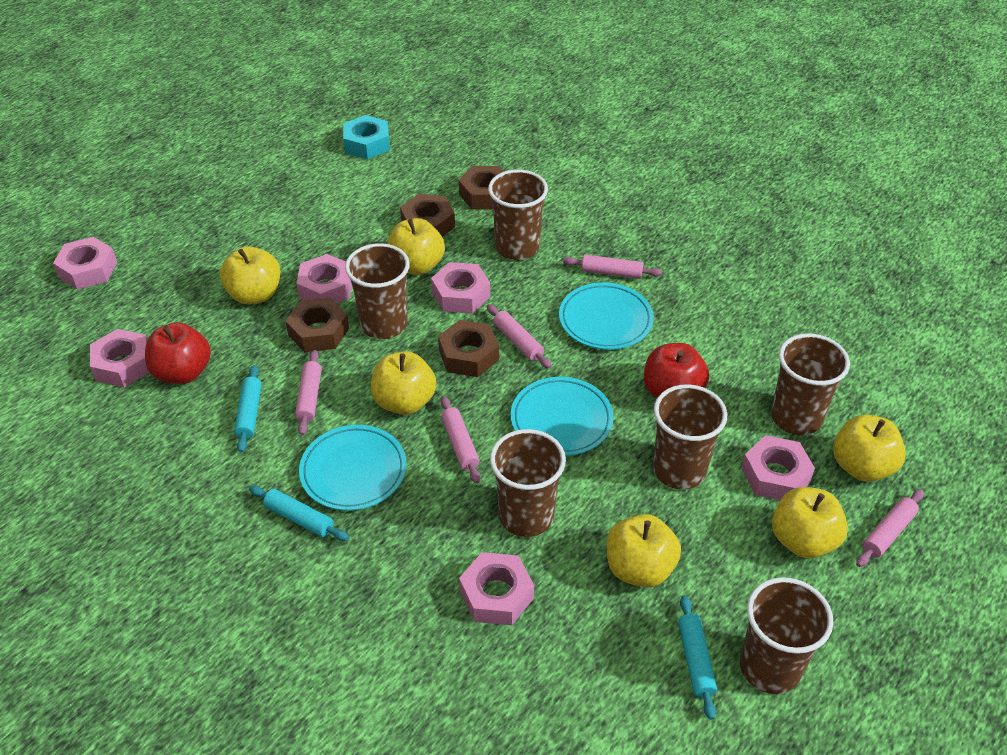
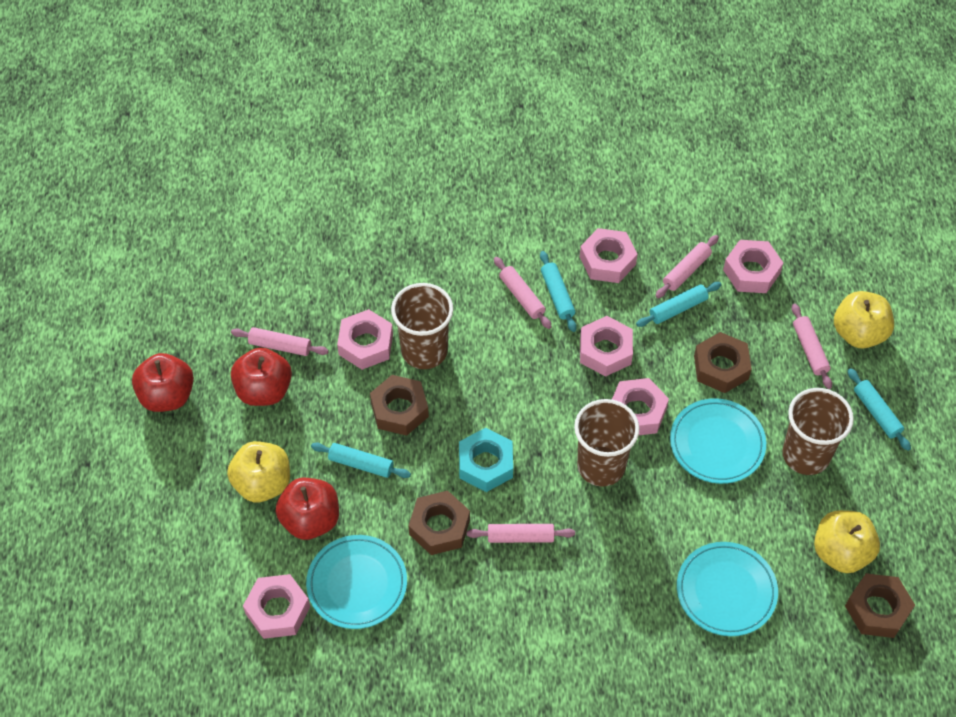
brown cup: [345,243,410,339] [488,170,548,260] [490,429,566,537] [653,384,727,489] [740,577,834,694] [771,334,850,435] = 6 -> [391,283,453,369] [574,399,639,487] [782,388,854,475] = 3
red apple: [145,322,211,384] [644,343,709,399] = 2 -> [132,353,194,412] [231,347,292,406] [276,478,339,540] = 3
turquoise rolling pin: [234,365,262,453] [249,486,349,541] [678,595,717,720] = 3 -> [311,443,411,478] [540,251,577,332] [636,282,721,327] [848,368,911,451] = 4
yellow apple: [220,246,281,305] [371,351,436,415] [387,218,445,275] [607,514,681,588] [772,487,848,558] [833,415,906,482] = 6 -> [227,441,290,502] [814,510,880,573] [834,291,894,349] = 3

